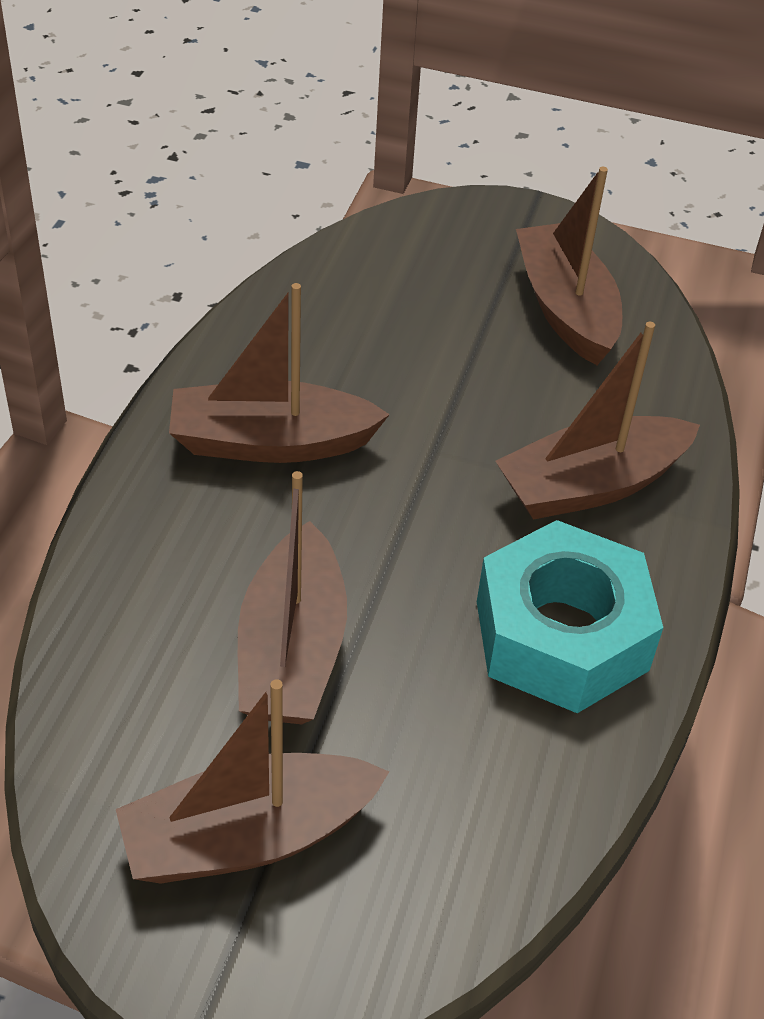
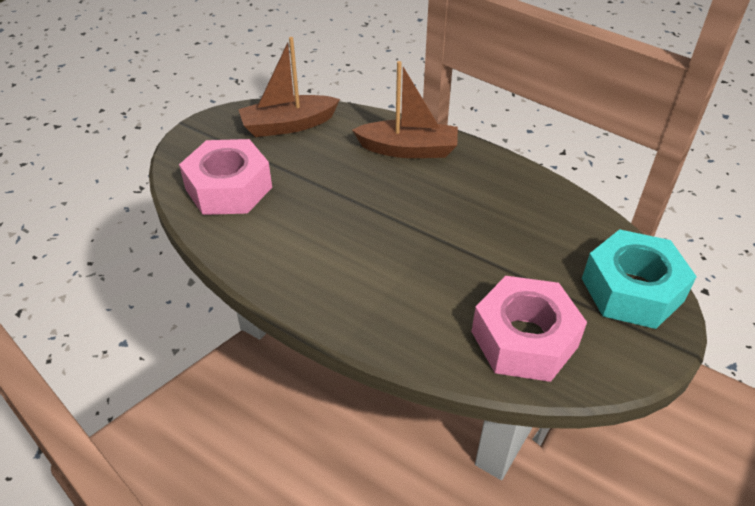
brown boat: [116,679,389,884] [169,283,390,463] [238,471,347,724] [495,322,700,520] [516,167,622,365] = 5 -> [238,37,340,137] [352,61,458,158] = 2
pink nut: none = 0 -> [179,139,272,215] [472,276,587,382] = 2

